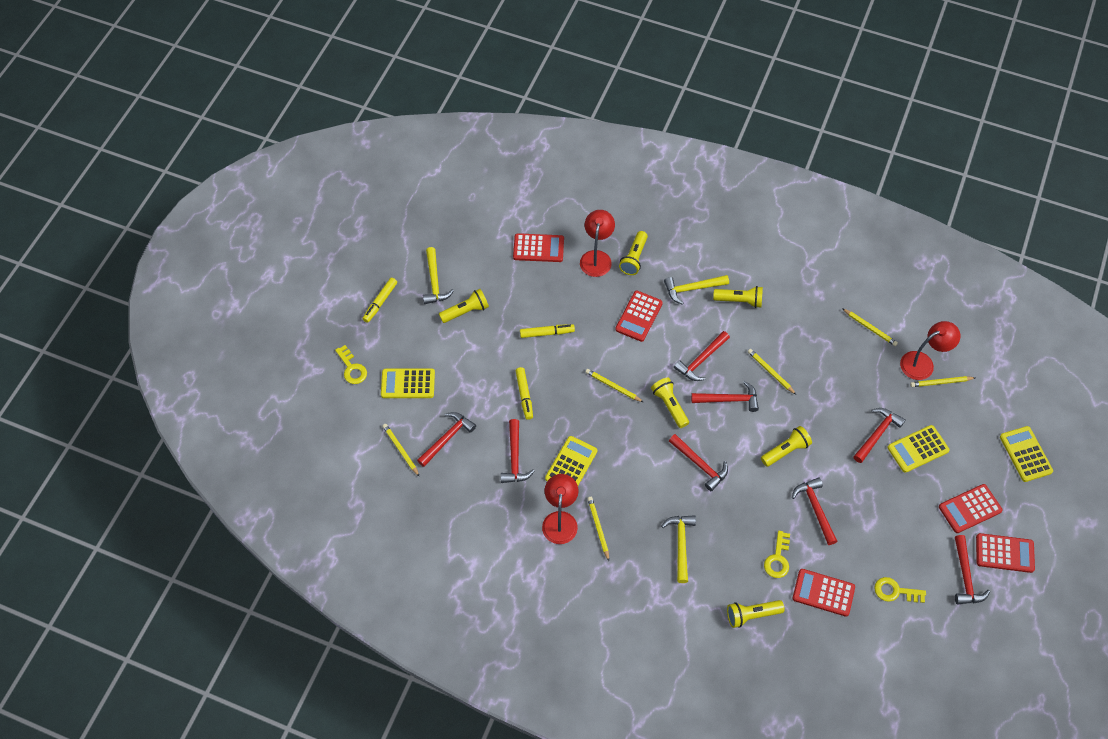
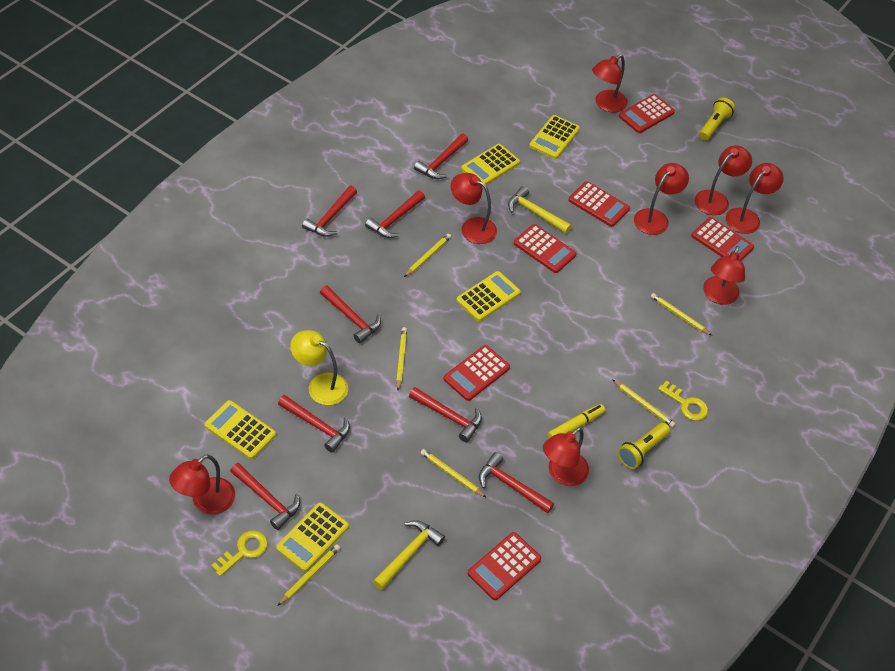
red calculator: [513,233,564,262] [615,291,663,342] [792,569,855,617] [939,484,1003,533] [976,533,1035,573] = 5 -> [444,345,510,401] [468,532,541,600] [514,224,576,273] [569,181,630,227] [619,94,675,133] [691,217,754,261] = 6
red lamp: [542,474,578,544] [580,210,615,277] [900,321,960,380] = 3 -> [169,454,235,515] [451,173,497,244] [543,427,589,486] [592,54,628,113] [634,163,689,235] [695,145,752,215] [703,246,745,305] [726,163,784,234] = 8
yellow calculator: [381,368,435,398] [545,436,597,485] [888,425,950,473] [1000,426,1053,482] = 4 -> [204,400,276,459] [276,502,349,572] [456,271,521,321] [461,144,520,185] [529,115,580,159] = 5
yellow flashlight: [439,289,489,323] [619,231,648,275] [651,377,689,428] [713,286,763,308] [727,600,785,628] [761,426,812,467] = 6 -> [618,423,670,469] [699,97,735,140] = 2
yellow hammer: [423,247,454,304] [661,515,696,583] [664,275,729,305] = 3 -> [373,520,445,590] [508,186,571,234] = 2
yellow key: [335,345,367,384] [764,531,790,578] [874,577,926,603] = 3 -> [211,530,268,577] [658,380,708,421] = 2
yellow lamp: none = 0 -> [290,330,348,405] = 1
yellow marker: [362,278,397,323] [516,367,533,420] [520,324,575,338] = 3 -> [548,404,605,438] = 1

